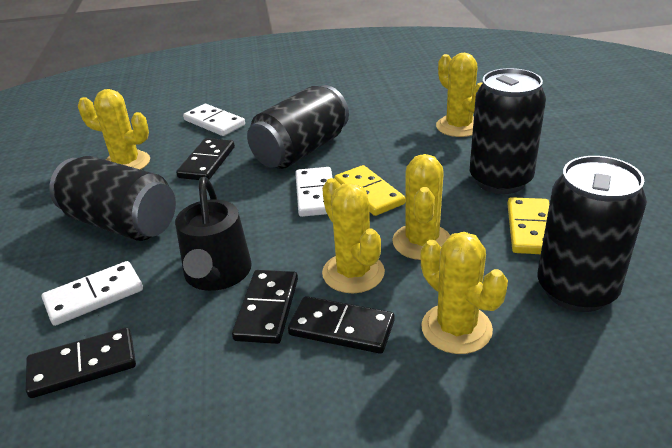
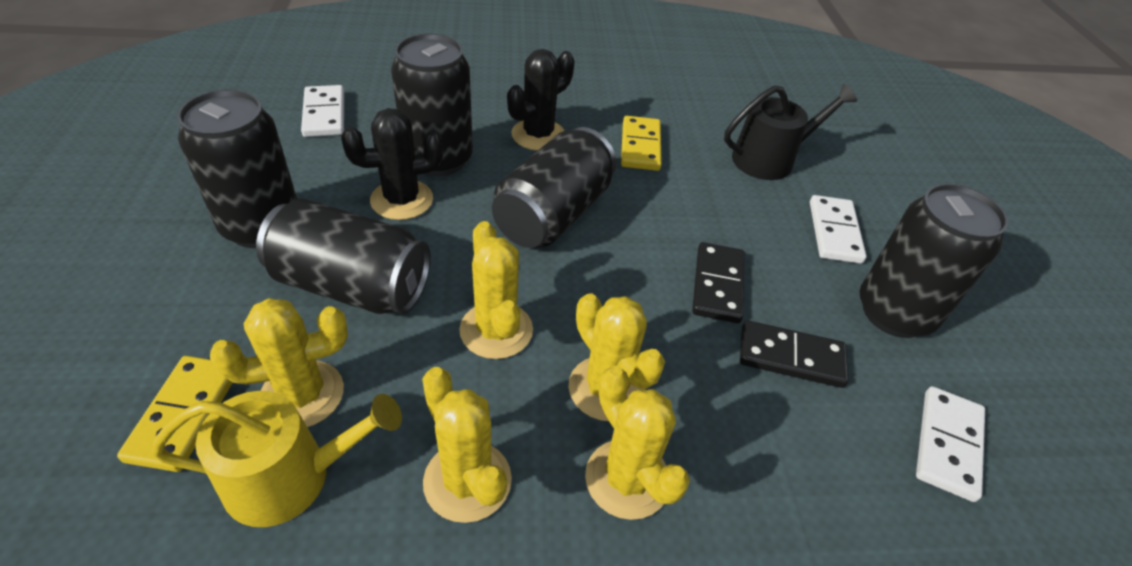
black cactus: none = 0 -> [341,108,443,220] [507,49,575,151] = 2
black can: [49,156,176,241] [247,85,349,169] [470,68,546,194] [537,156,647,312] = 4 -> [177,89,297,248] [256,199,431,314] [391,34,473,176] [492,127,616,248] [860,183,1008,338] = 5
black domino: [26,327,136,398] [176,138,235,180] [232,270,298,344] [288,296,395,354] = 4 -> [692,242,745,323] [740,320,848,388] = 2
yellow watering can: none = 0 -> [151,391,402,527] = 1

